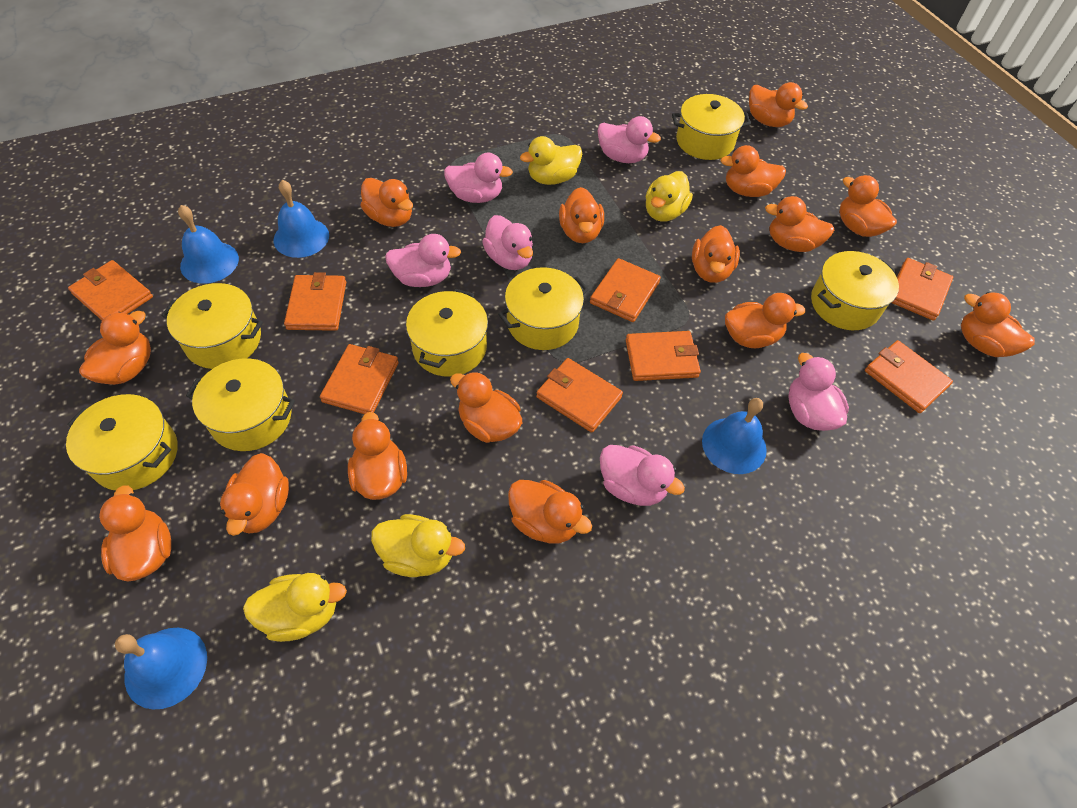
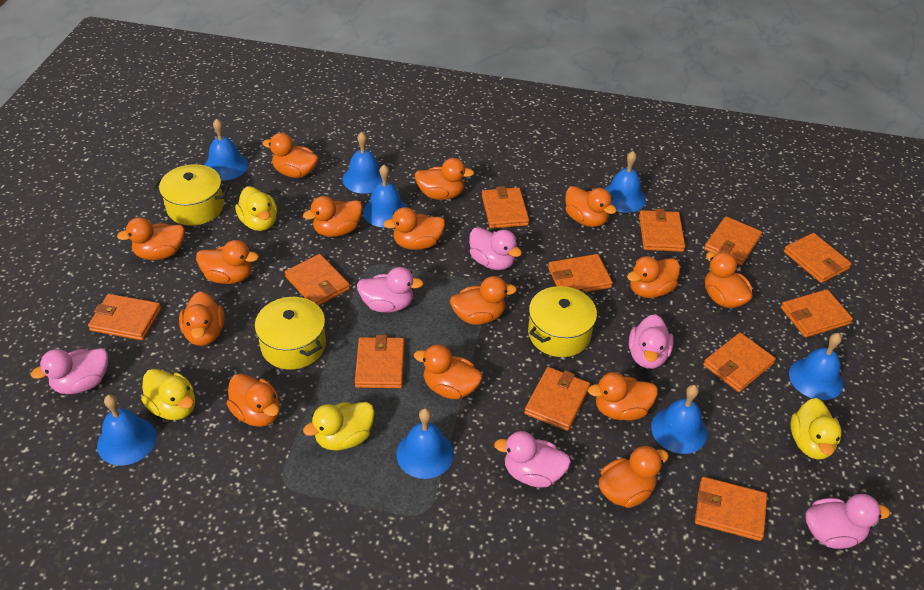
blue bell: [115,628,207,710] [178,205,239,284] [274,180,329,258] [702,398,767,474] = 4 -> [97,395,156,466] [204,119,248,180] [342,132,382,194] [363,165,407,228] [396,408,454,479] [605,151,646,213] [651,385,707,454] [789,333,843,400] = 8
orange wallet: [68,260,153,320] [284,272,346,331] [320,344,398,414] [536,358,623,433] [590,258,661,322] [626,331,701,381] [865,340,953,413] [892,258,953,321] = 8 -> [88,294,161,340] [285,254,350,306] [355,335,404,388] [482,186,529,229] [524,367,590,431] [548,254,613,292] [639,209,685,252] [695,477,767,541] [703,332,776,392] [704,216,762,265] [781,289,853,337] [784,233,852,283] = 12
yellow pot: [66,394,178,490] [162,283,263,369] [186,358,295,451] [406,289,488,377] [498,267,589,350] [672,94,751,160] [811,251,899,330] = 7 -> [153,164,229,226] [255,297,326,370] [528,286,597,357] = 3

